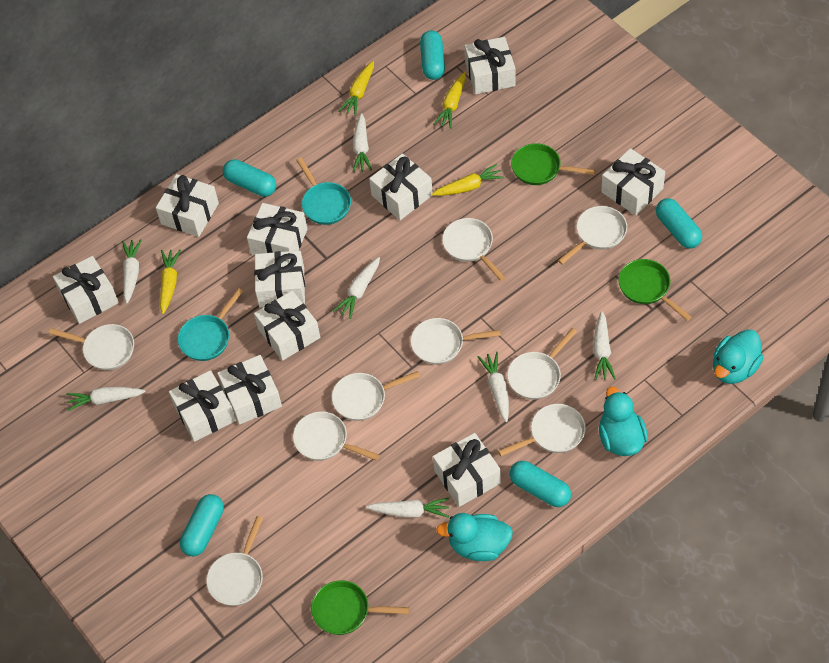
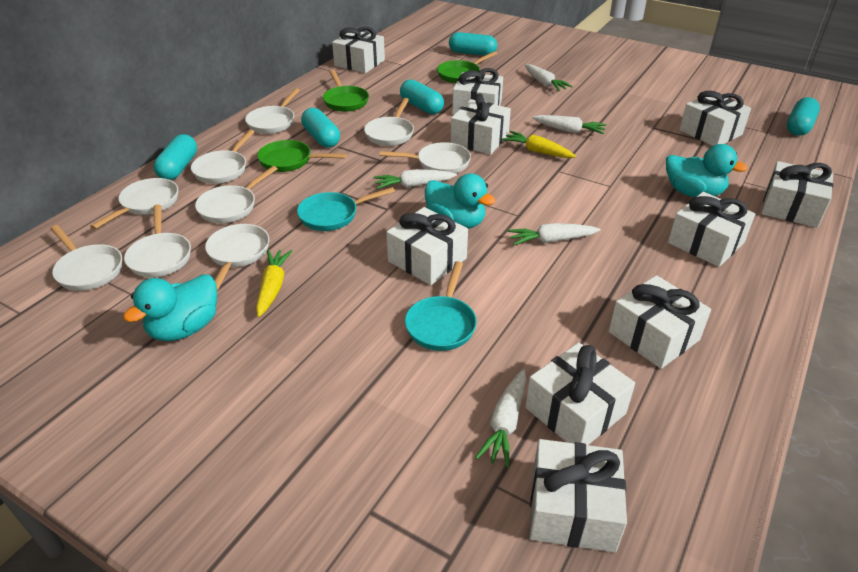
white carrot: [66,387,146,411] [122,239,142,304] [333,257,380,319] [353,113,372,172] [366,498,449,518] [478,352,509,422] [593,311,616,380] = 7 -> [374,169,457,189] [475,369,526,468] [508,223,600,245] [525,64,573,91] [532,115,607,134] = 5
white gift: [53,256,119,324] [156,174,219,237] [169,370,236,442] [217,355,282,425] [247,203,307,255] [254,250,305,307] [254,291,320,361] [369,153,433,220] [433,433,501,507] [465,37,516,94] [601,148,665,215] = 11 -> [332,27,385,73] [387,207,468,285] [451,93,511,155] [452,68,503,115] [525,343,635,445] [530,439,627,552] [609,275,711,369] [668,192,755,267] [679,91,751,146] [761,161,833,228] = 10
yellow carrot: [160,250,181,314] [338,61,374,116] [432,164,504,196] [433,72,466,129] = 4 -> [256,250,292,317] [502,131,576,158] = 2

